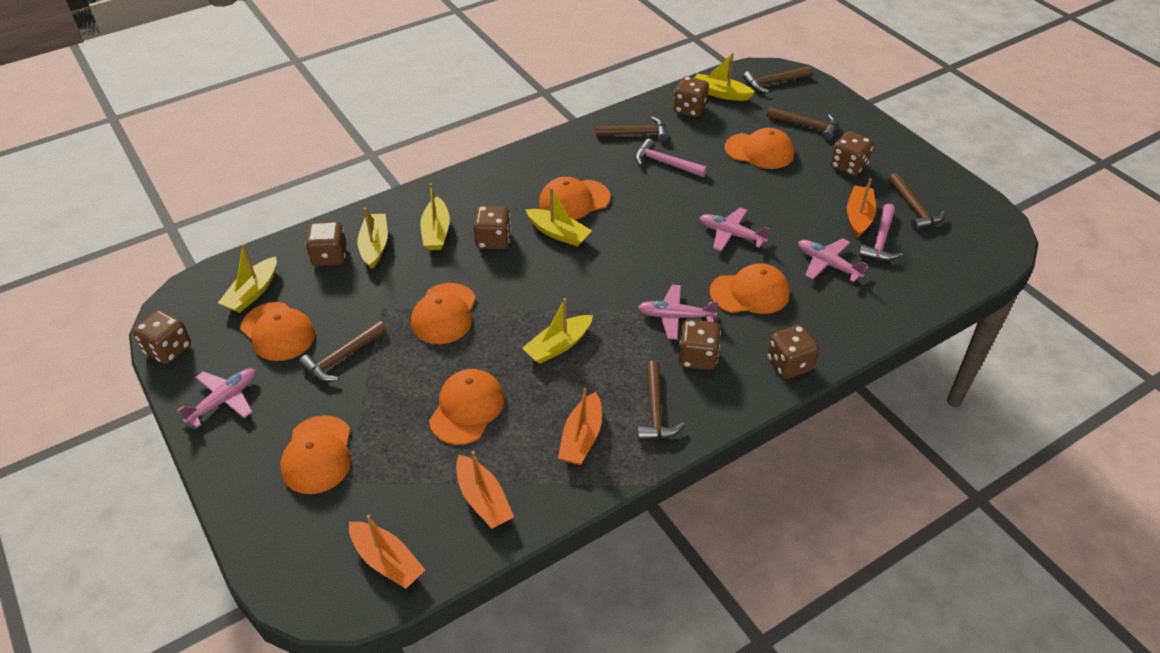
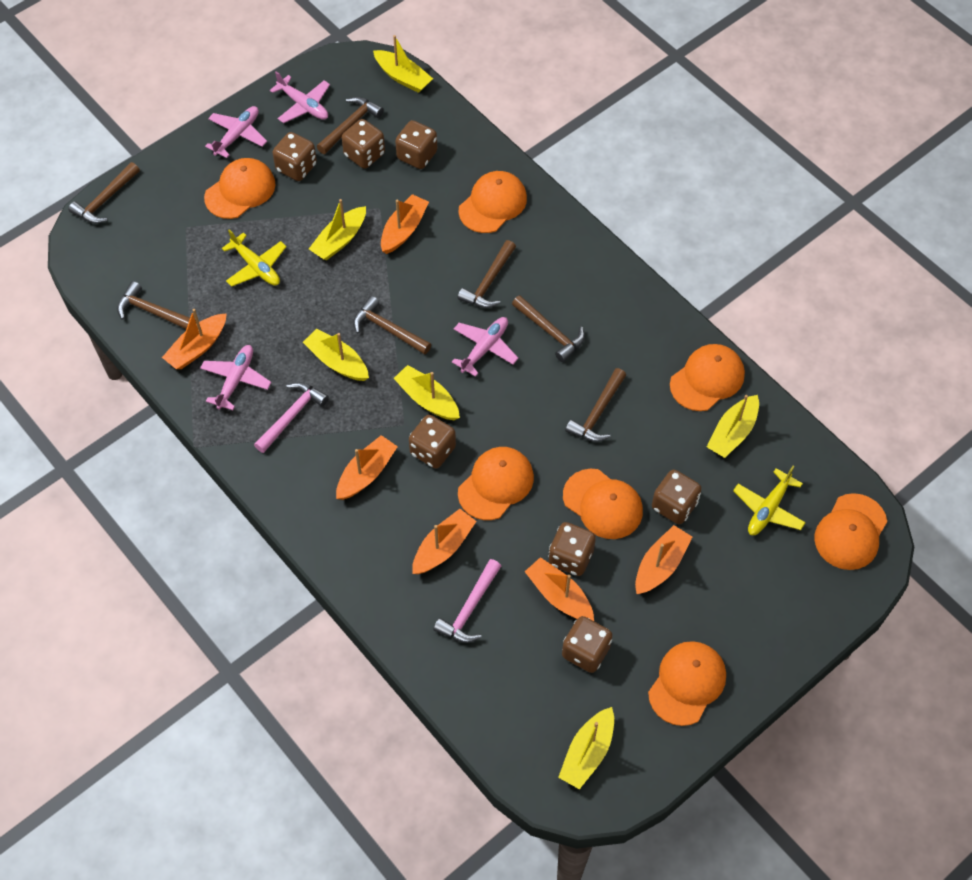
brown hammer: [299,321,387,382] [595,116,668,142] [637,361,685,440] [743,66,812,93] [766,107,837,140] [888,173,945,230] = 6 -> [68,162,140,224] [117,281,196,329] [317,96,384,154] [353,296,431,355] [457,240,516,308] [512,295,585,362] [565,368,626,442] = 7
orange boat: [349,515,425,589] [456,451,514,529] [558,388,602,465] [847,178,876,238] = 4 -> [162,309,227,369] [336,435,398,500] [381,194,429,254] [412,509,477,574] [525,557,594,621] [635,525,692,594] = 6
yellow plane: none = 0 -> [222,229,286,287] [733,466,806,535] = 2

